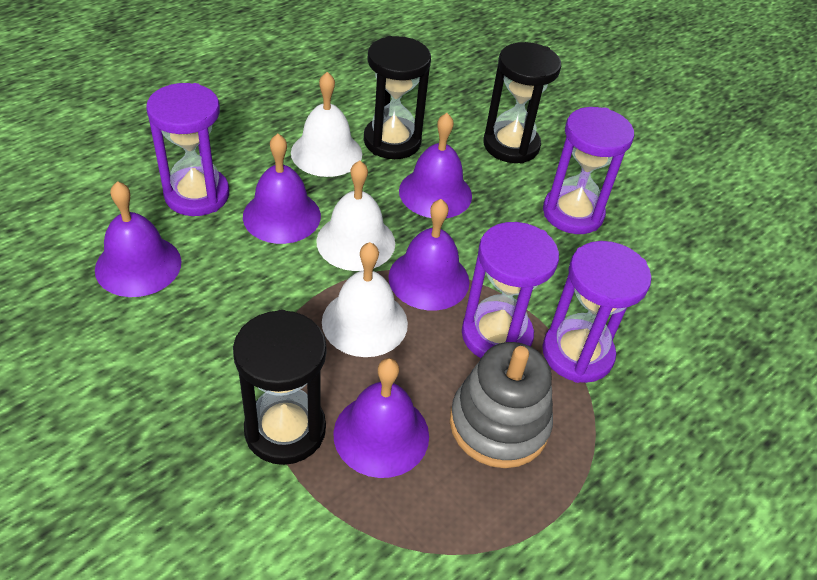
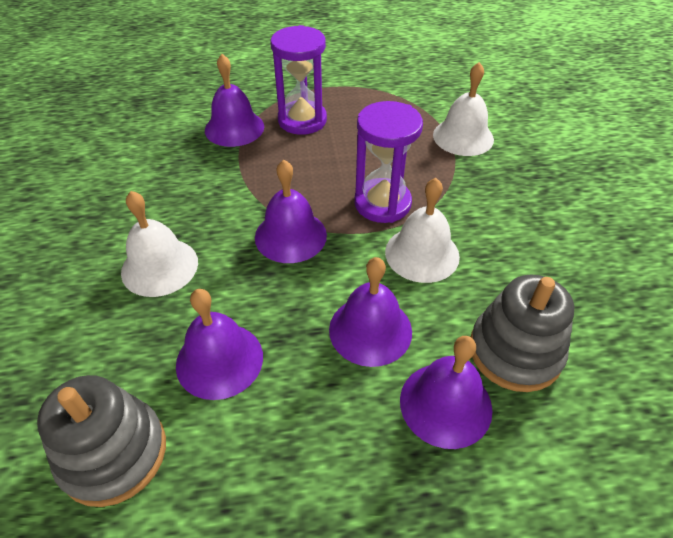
black hourglass: [233,310,326,465] [364,36,431,159] [483,42,561,164] = 3 -> none = 0
grey stacking toy: [450,342,553,468] = 1 -> [37,375,166,507] [471,275,574,392] = 2
purple hourglass: [146,83,229,216] [462,222,559,358] [542,241,651,383] [543,107,634,234] = 4 -> [271,25,327,135] [354,101,423,223] = 2

